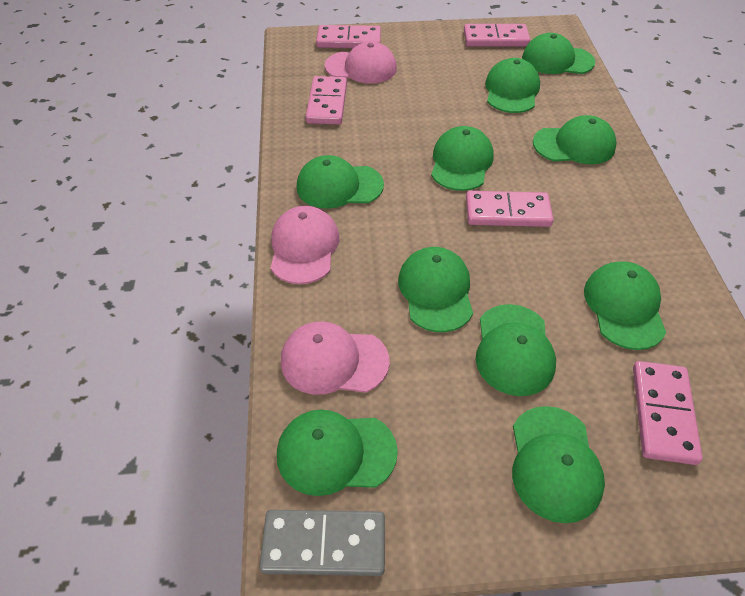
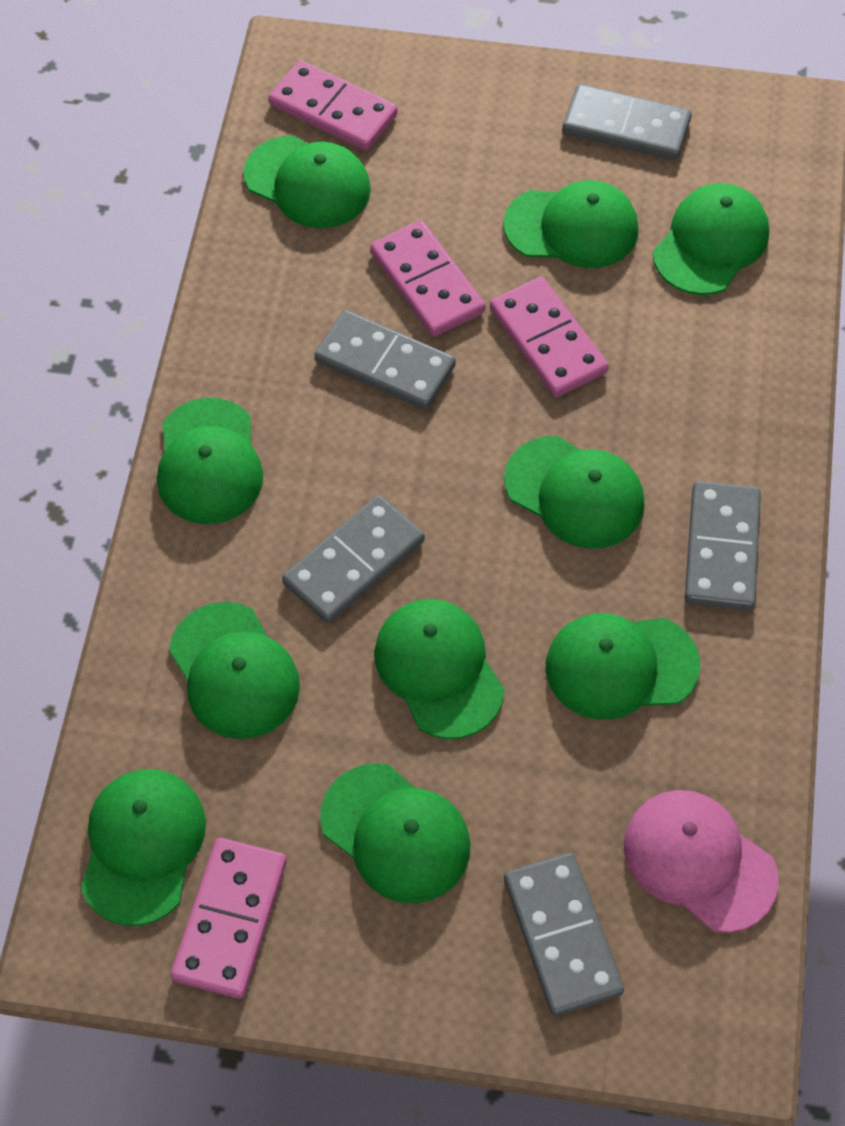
grey domino: [259,510,385,576] = 1 -> [282,495,425,624] [315,310,456,410] [504,853,624,1016] [562,84,692,160] [685,481,761,611] = 5
pink cap: [271,206,339,284] [281,322,390,395] [325,41,397,84] = 3 -> [624,790,779,933] = 1
pink domino: [306,76,347,124] [316,25,381,48] [464,24,530,47] [466,191,553,227] [633,361,703,465] = 5 -> [170,837,287,999] [269,60,398,151] [370,220,486,337] [490,277,609,397] = 4

